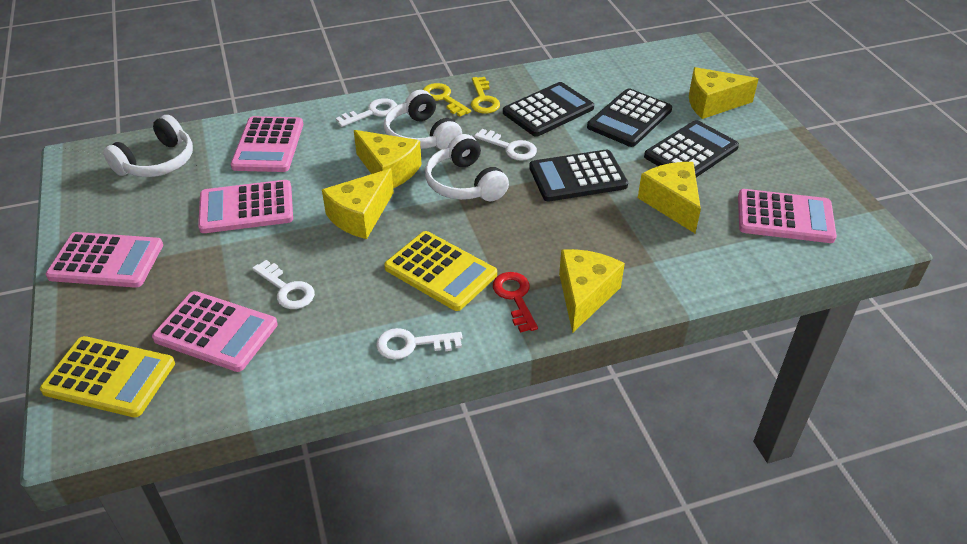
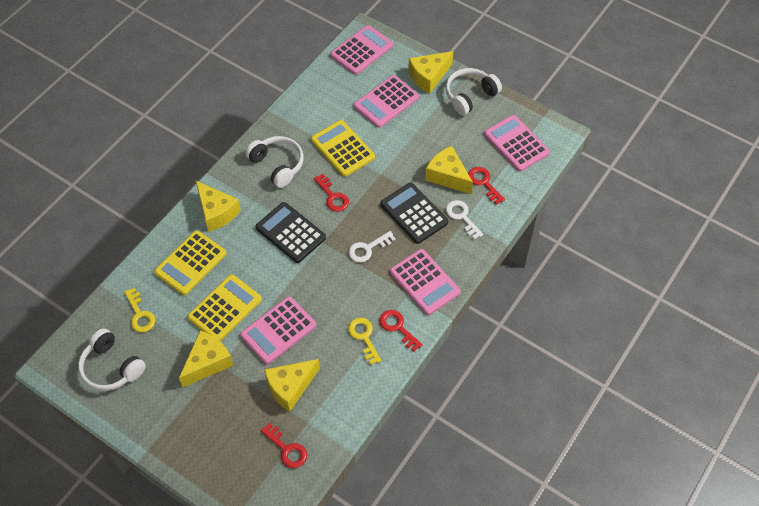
black calculator: [503,82,594,137] [529,150,628,201] [587,88,672,147] [644,120,739,177] = 4 -> [255,202,326,263] [380,183,448,244] = 2
red key: [493,272,538,333] = 1 -> [260,423,307,468] [314,174,349,212] [379,310,423,351] [468,167,505,204] = 4
white key: [252,260,315,309] [336,98,397,127] [376,328,463,360] [474,129,537,161] = 4 -> [348,231,396,262] [446,200,483,240] = 2
yellow calculator: [40,336,175,417] [384,231,497,311] = 2 -> [154,230,227,295] [187,274,262,341] [311,120,375,177] = 3

